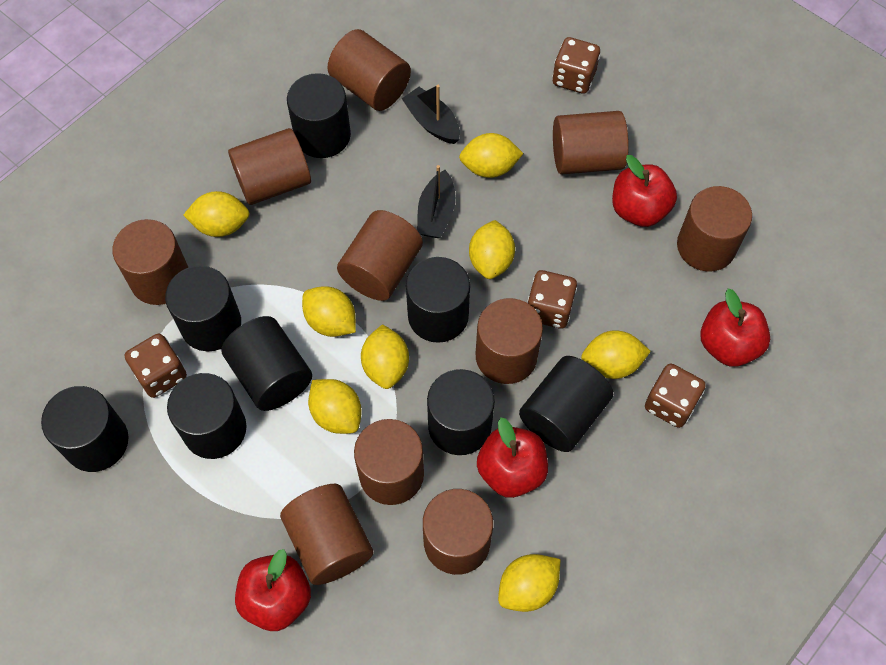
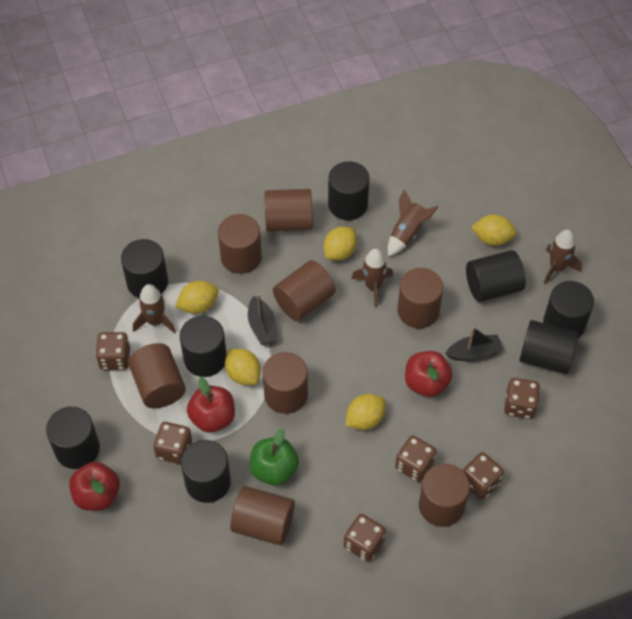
brown cylinder: [112,219,188,305] [228,128,311,205] [280,484,373,585] [328,29,411,111] [337,210,423,301] [354,419,424,505] [423,489,493,575] [476,298,543,384] [553,111,629,175] [677,186,752,272] = 10 -> [128,343,186,408] [218,214,262,274] [230,486,295,545] [262,352,308,414] [264,189,313,231] [273,260,336,321] [397,268,443,328] [419,464,470,527] = 8
brown dice: [125,334,187,398] [527,270,577,329] [553,37,600,94] [645,364,706,428] = 4 -> [96,332,130,370] [153,422,192,464] [344,514,386,562] [395,435,436,482] [463,452,504,500] [504,378,540,419] = 6
brown rocket: none = 0 -> [133,284,176,334] [351,249,393,307] [388,189,438,257] [544,230,582,284] = 4
green apple: none = 0 -> [250,429,299,486] = 1
red apple: [235,549,311,631] [477,418,548,498] [612,155,677,227] [700,289,770,367] = 4 -> [69,462,120,511] [187,377,235,433] [405,351,452,397] = 3
yellow lemon: [183,191,250,237] [302,286,356,337] [308,379,362,434] [361,324,409,389] [459,133,524,178] [469,220,515,279] [498,554,560,612] [581,330,651,379] = 8 -> [175,281,219,314] [225,349,261,385] [324,226,357,261] [345,394,386,430] [471,214,517,246] = 5

